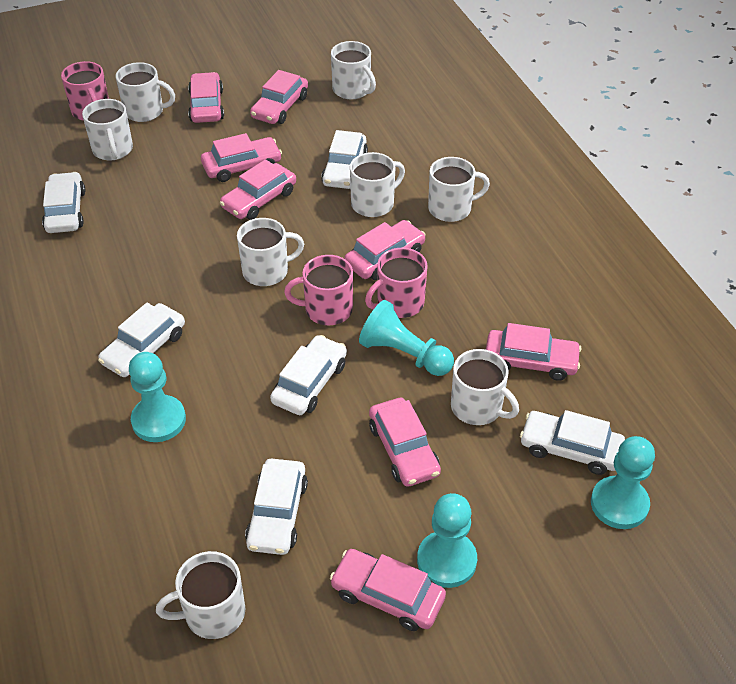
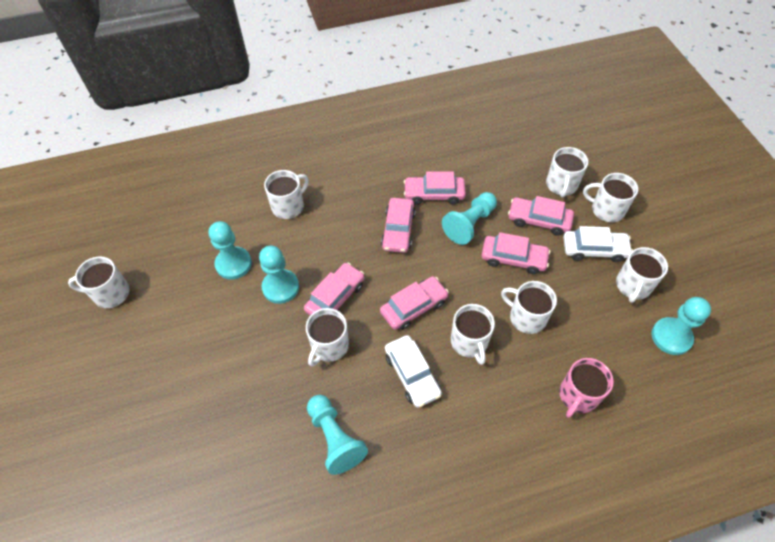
pink car: [188,72,224,123] [201,133,282,182] [220,159,296,220] [250,70,308,124] [330,549,446,631] [344,220,426,280] [369,398,441,487] [486,323,581,381] = 8 -> [304,263,365,315] [380,276,449,330] [381,198,416,253] [404,172,466,205] [482,232,550,274] [508,196,574,236] = 6
pink mug: [61,61,109,121] [284,255,353,325] [365,248,428,318] = 3 -> [559,358,614,418] = 1
turquoise pawn: [129,352,186,442] [359,300,454,376] [417,493,477,588] [591,436,655,529] = 4 -> [208,221,252,280] [259,246,299,304] [307,395,368,475] [442,192,497,245] [651,297,711,355] = 5
white car: [42,172,86,233] [98,303,185,377] [245,458,308,555] [270,335,347,415] [321,130,368,189] [520,410,625,475] = 6 -> [385,335,442,408] [563,226,633,262] = 2

